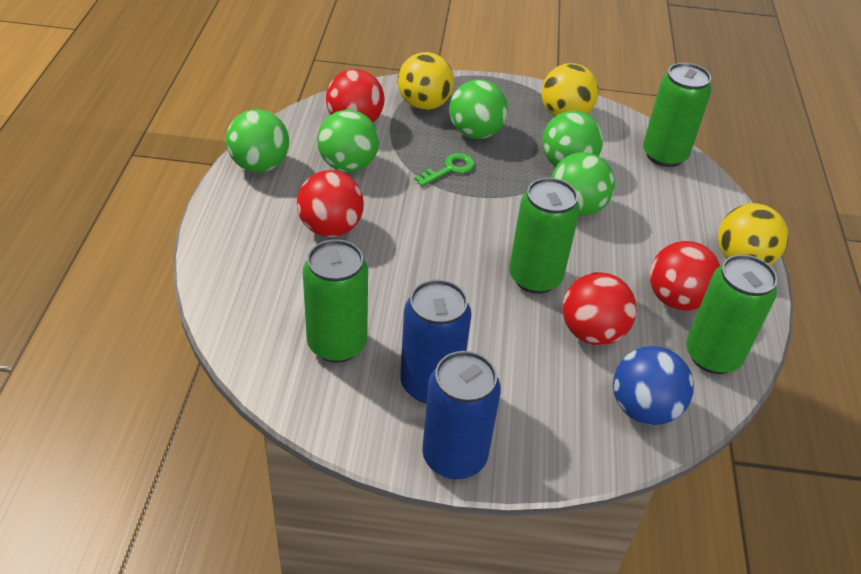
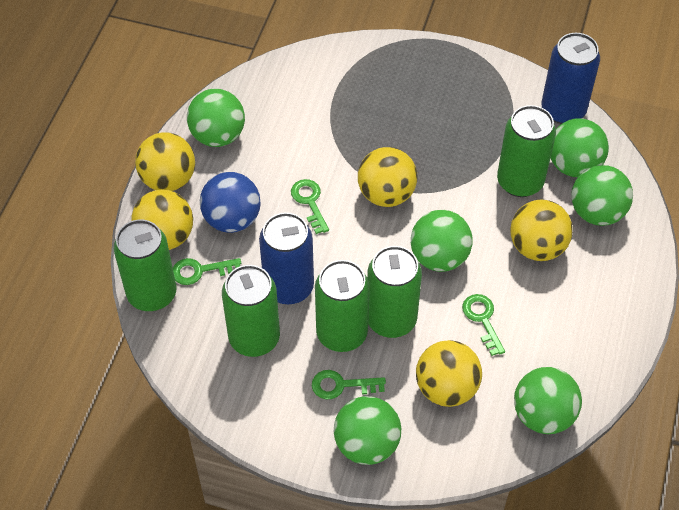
green ball: [226,110,289,172] [317,110,379,172] [449,80,508,139] [542,111,603,167] [551,152,615,216] = 5 -> [187,89,245,147] [334,396,401,465] [411,210,473,272] [514,367,582,434] [551,118,609,177] [571,165,633,226] = 6
green can: [303,239,368,362] [509,178,580,294] [643,63,711,167] [686,254,778,374] = 4 -> [114,219,177,311] [222,265,280,357] [315,260,370,352] [367,246,422,338] [497,105,556,197] = 5
green key: [414,153,475,187] = 1 -> [173,258,241,285] [291,179,329,234] [312,370,386,399] [462,294,505,356] = 4
red ball: [297,170,364,237] [326,69,384,122] [562,272,637,345] [650,241,721,311] = 4 -> none = 0
yellow ball: [398,52,454,110] [541,63,598,117] [718,203,788,265] = 3 -> [131,190,193,250] [135,132,195,191] [358,147,417,207] [416,340,482,407] [510,199,573,261] = 5

